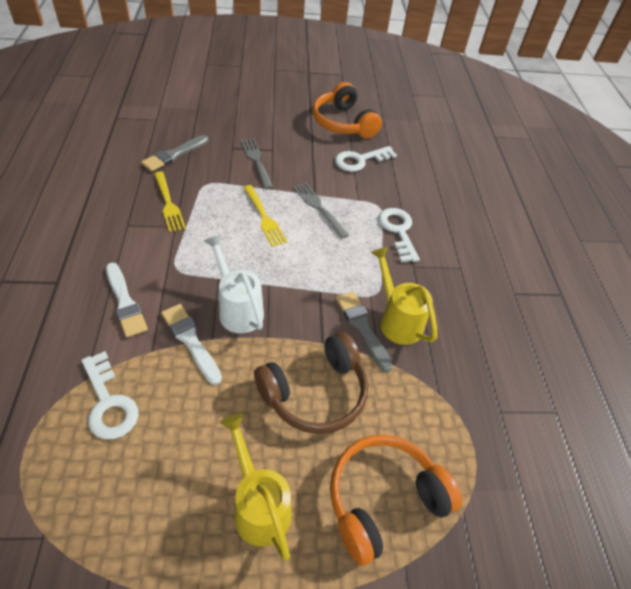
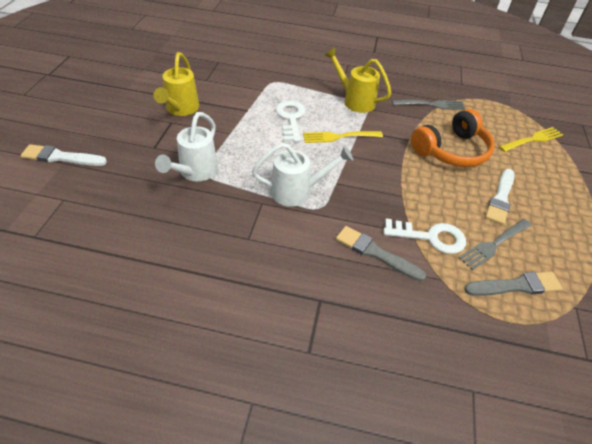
brown headphones: [254,332,368,434] = 1 -> none = 0
orange headphones: [313,82,382,138] [330,435,462,566] = 2 -> [411,109,495,167] = 1
white key: [81,351,139,439] [335,146,397,172] [379,208,420,262] = 3 -> [276,100,305,142] [383,218,466,254] = 2
white watering can: [204,234,264,334] = 1 -> [155,112,218,181] [252,143,353,207] = 2

